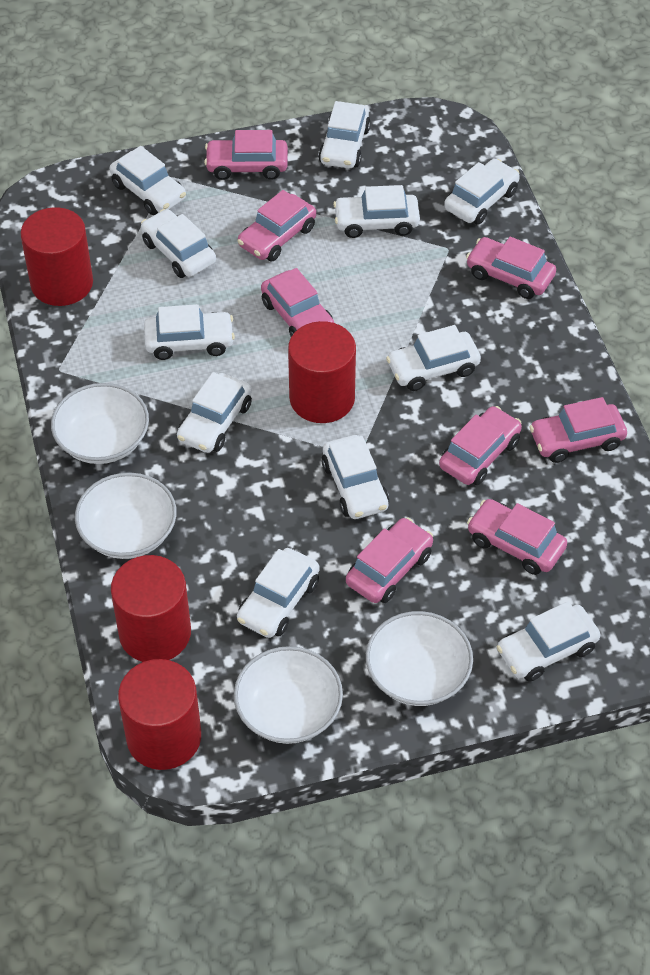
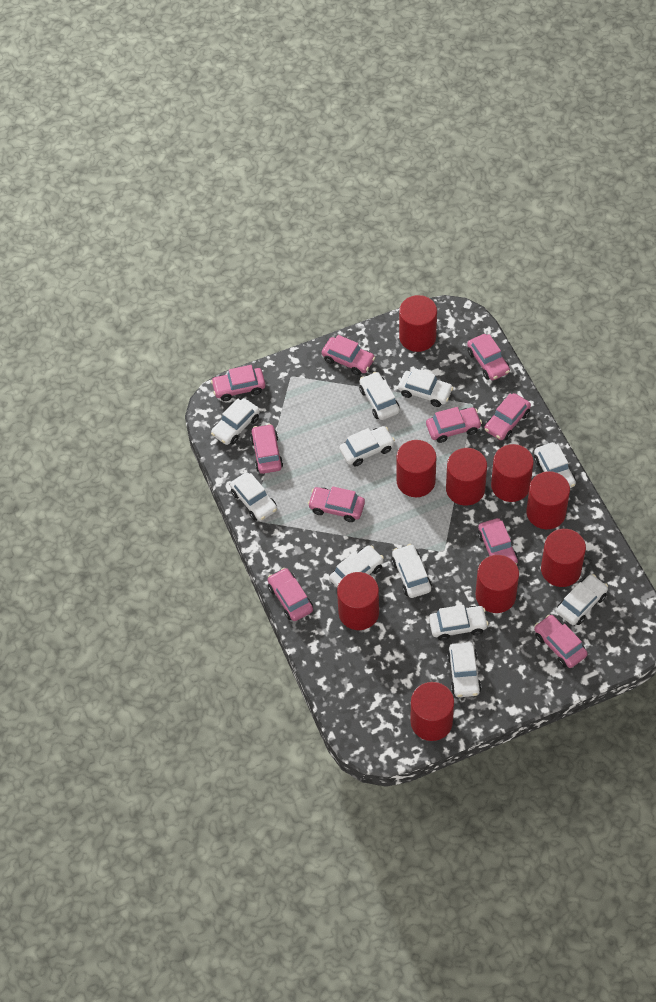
pink car: [204,130,288,180] [237,190,316,261] [261,268,334,337] [346,518,433,603] [439,406,522,485] [466,237,556,299] [467,499,567,575] [529,397,627,463] = 8 -> [211,365,265,401] [250,424,283,474] [268,568,313,621] [308,486,365,522] [322,335,375,375] [426,407,482,443] [467,334,510,380] [478,518,518,565] [484,393,531,440] [534,615,588,668] = 10
red cylinder: [20,207,93,306] [111,555,191,662] [118,659,201,770] [288,321,356,423] = 4 -> [337,572,379,630] [396,440,436,497] [399,295,437,352] [410,682,454,741] [446,448,487,506] [476,555,519,613] [491,444,534,502] [526,471,570,529] [541,529,586,587] = 9
white bowl: [51,383,149,464] [75,473,177,559] [234,646,343,744] [366,611,473,706] = 4 -> none = 0

